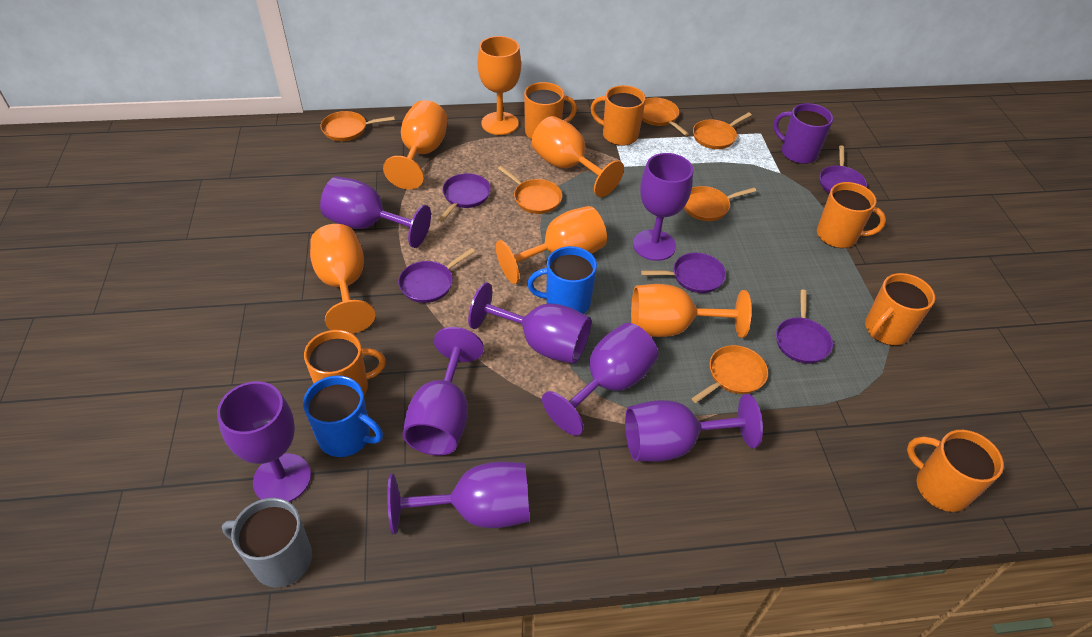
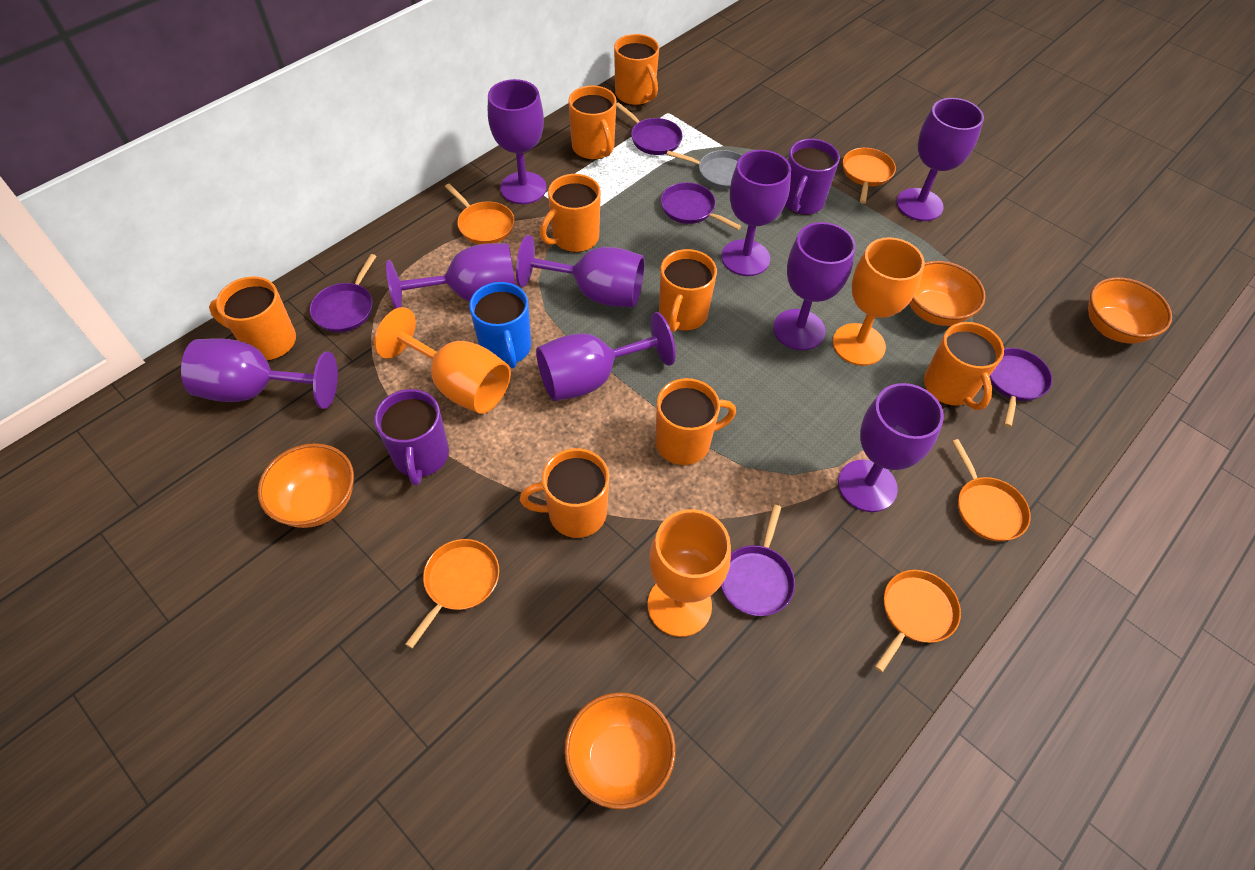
blue mug: [303,375,383,457] [527,246,597,314] = 2 -> [469,282,531,369] = 1
grey mug: [222,498,312,587] = 1 -> none = 0
grey pan: none = 0 -> [666,150,742,189] = 1
orange bowl: none = 0 -> [258,443,354,528] [564,692,676,809] [909,261,985,326] [1088,277,1172,344] = 4
orange goblet: [310,224,375,334] [383,100,448,189] [478,36,521,135] [496,206,607,284] [531,116,624,197] [631,284,752,338] = 6 -> [374,307,511,414] [647,509,731,637] [833,237,925,366] = 3
orange mug: [304,330,386,396] [524,82,577,139] [591,85,646,146] [817,182,886,248] [865,273,935,345] [907,430,1004,512] = 6 -> [209,276,296,360] [520,448,609,538] [540,174,601,252] [568,85,616,160] [614,34,659,105] [655,378,736,465] [659,249,717,332] [924,322,1004,410] = 8
orange pan: [320,111,395,141] [498,166,562,214] [642,98,689,136] [684,186,756,221] [692,345,768,403] [693,112,752,149] = 6 -> [405,539,499,649] [445,184,514,244] [843,148,896,204] [875,570,961,673] [952,439,1031,541] = 5
purple goblet: [217,381,311,502] [320,176,431,248] [387,462,529,534] [403,327,484,456] [468,282,591,364] [542,323,658,436] [625,394,763,462] [633,153,693,261] = 8 -> [181,338,338,409] [386,243,516,309] [488,79,547,204] [516,235,645,307] [536,312,676,401] [721,150,791,276] [773,222,856,350] [838,383,944,512] [896,98,984,221] = 9
purple mug: [773,103,833,164] = 1 -> [374,389,449,486] [785,139,840,215] = 2

